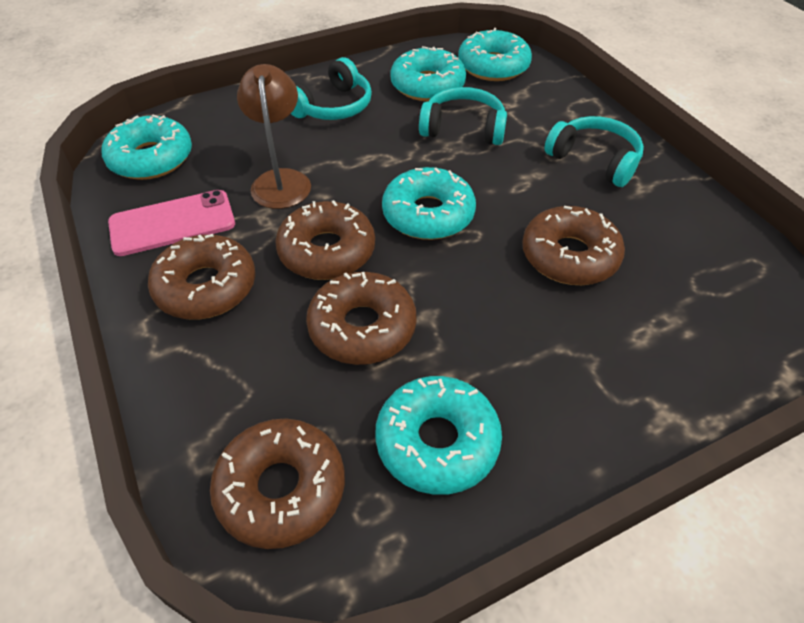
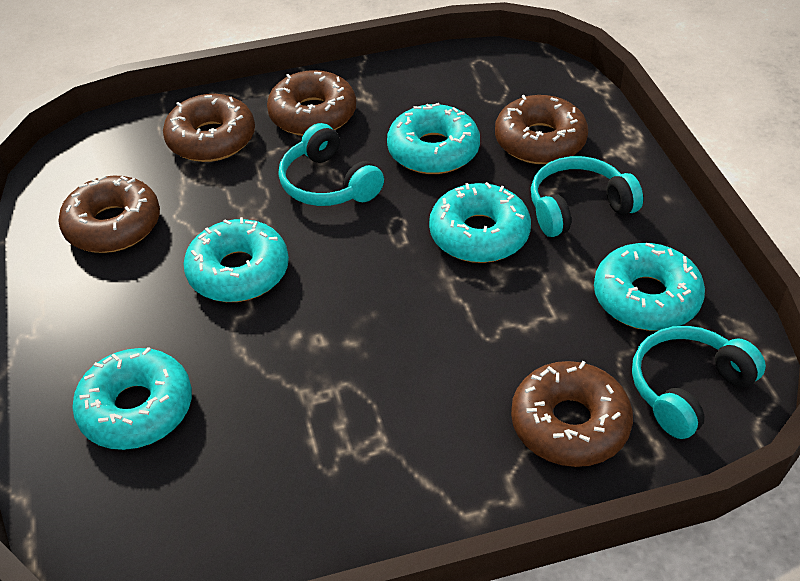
brown lamp: [237,64,311,209] = 1 -> none = 0
pink phone: [108,190,235,256] = 1 -> none = 0

